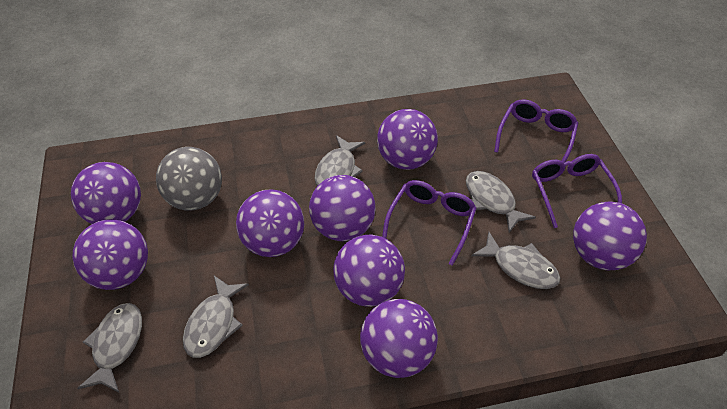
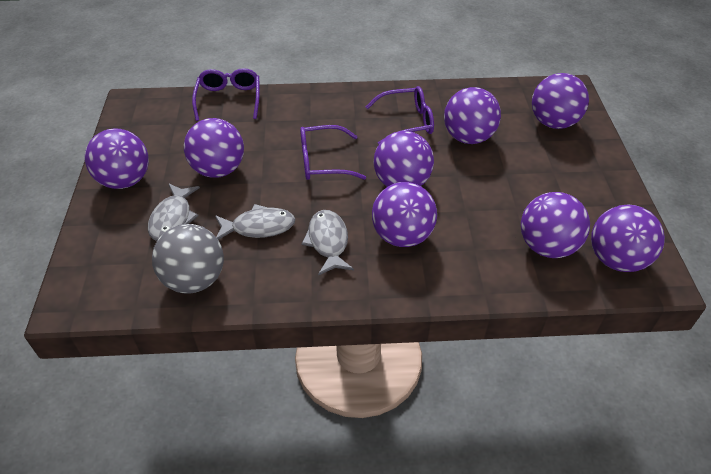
grey fish: [78,303,142,392] [183,276,249,358] [314,135,365,186] [466,171,536,233] [472,232,560,289] = 5 -> [148,183,200,241] [215,204,295,240] [301,210,354,276] = 3

